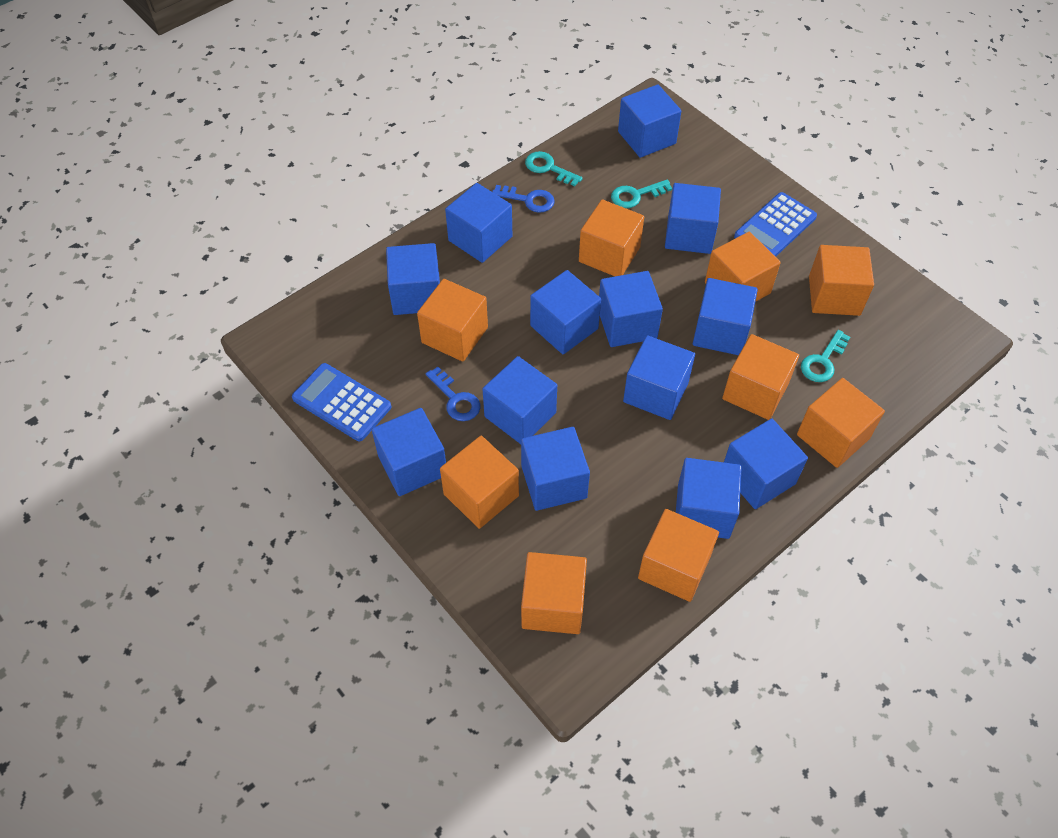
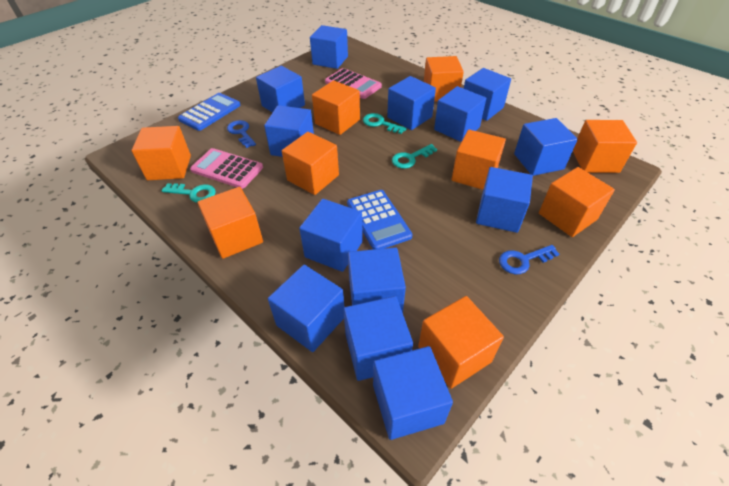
pink calculator: none = 0 -> [190,148,263,189] [325,68,382,99] = 2

